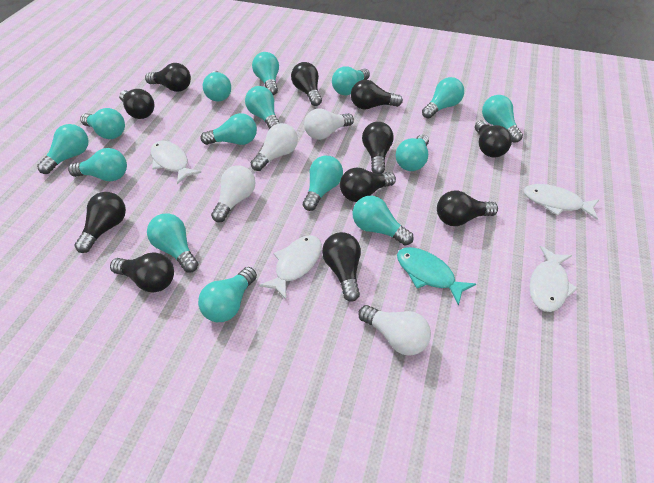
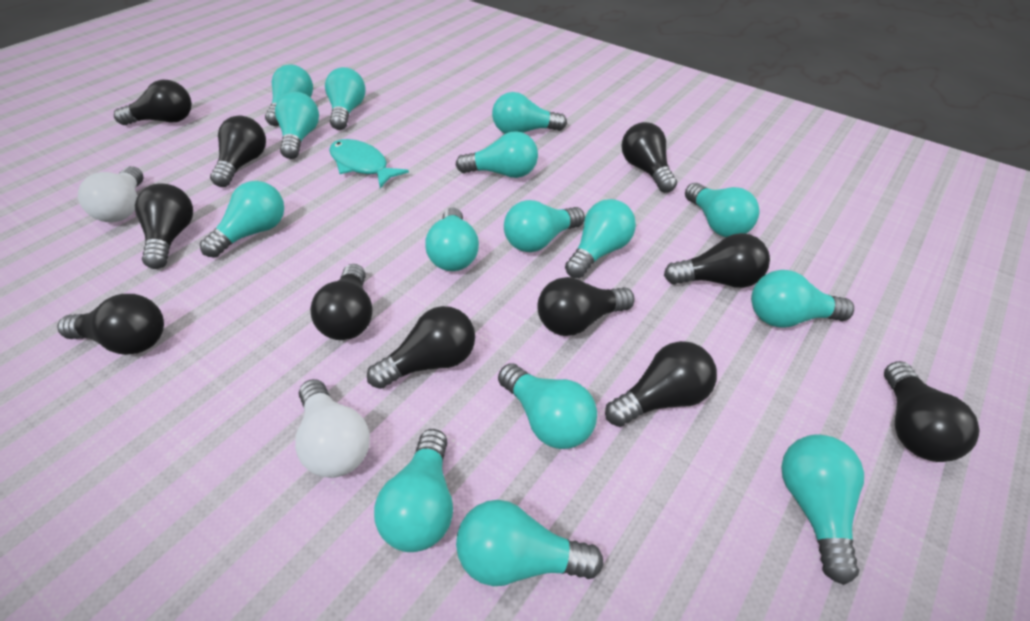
white fish: [151,141,201,184] [259,235,322,299] [524,184,600,220] [529,246,578,312] = 4 -> none = 0
white light bulb: [211,165,256,222] [251,123,298,171] [304,108,354,140] [358,305,431,356] = 4 -> [78,166,143,222] [295,379,370,478] = 2

